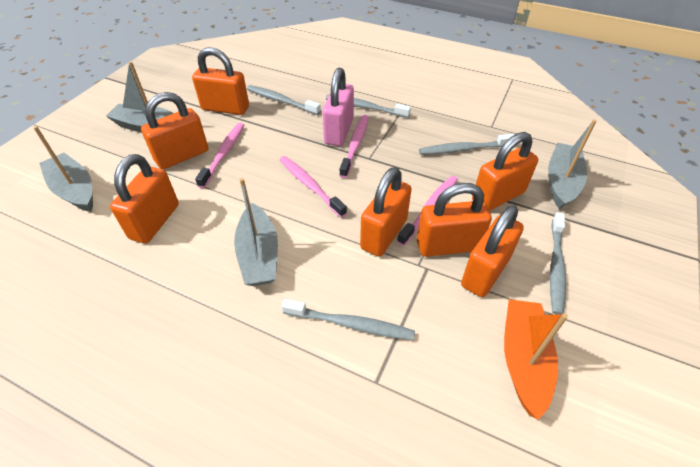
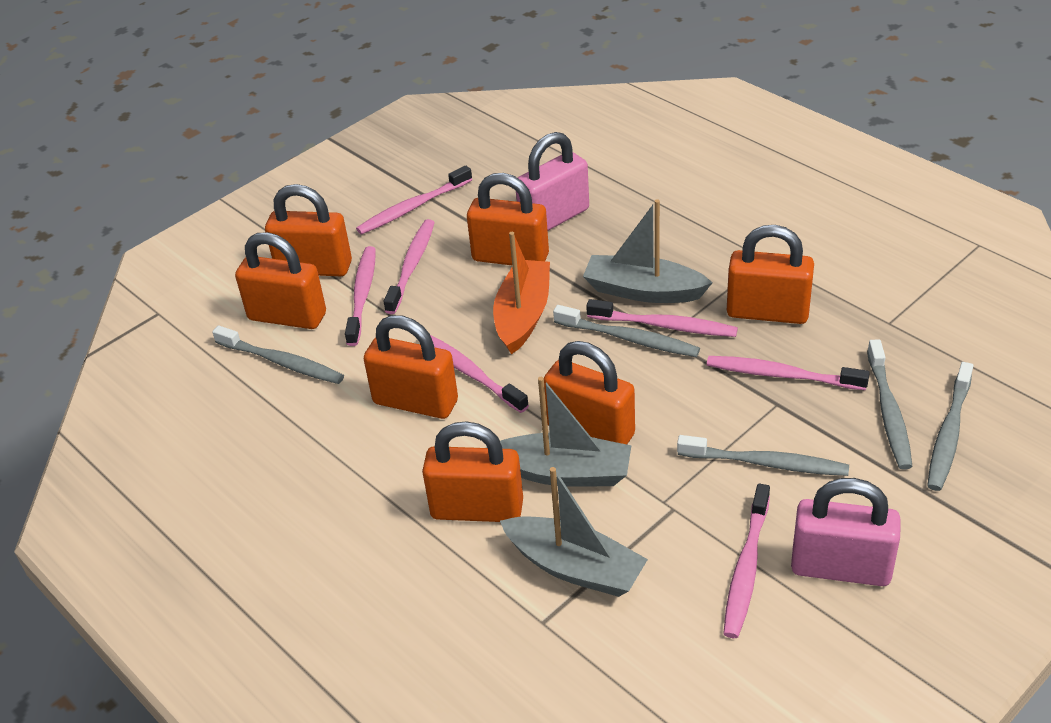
grey boat: [33,126,93,212] [106,61,174,133] [234,178,278,286] [548,119,596,209] = 4 -> [486,377,632,487] [500,467,648,597] [583,199,713,303] = 3
pink padlock: [322,67,354,146] = 1 -> [516,132,589,231] [791,478,901,586] = 2
pink toothbrush: [195,123,244,188] [279,156,347,218] [339,115,369,178] [397,176,458,246] = 4 -> [345,246,376,346] [356,166,472,235] [384,219,435,314] [430,335,529,413] [586,299,738,337] [707,356,870,390] [723,484,770,638] = 7

